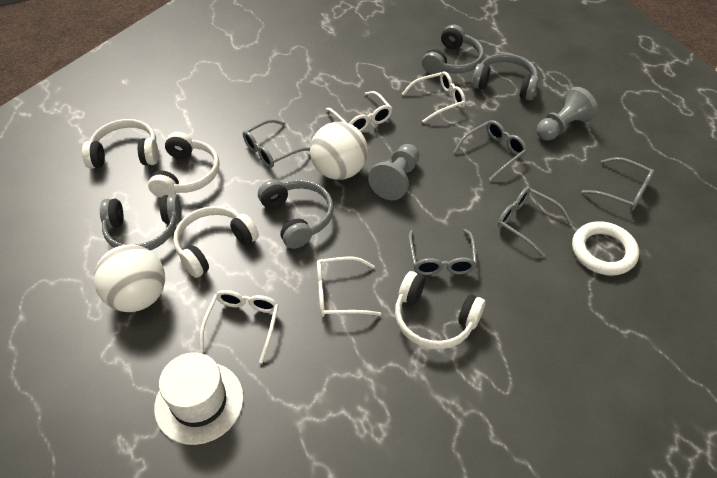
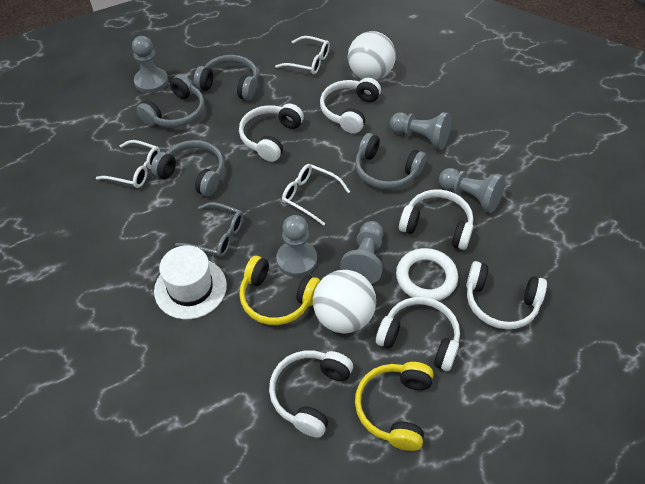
grey glasses: [243,119,310,168] [409,229,477,275] [453,120,527,181] [498,187,572,257] [581,157,655,211] = 5 -> [175,202,243,257] = 1
grey pawn: [368,144,419,200] [537,87,598,141] = 2 -> [132,36,168,93] [276,215,317,277] [340,221,383,284] [390,112,451,149] [439,168,505,213] = 5
white glasses: [200,290,279,363] [317,257,381,317] [326,91,392,131] [402,71,466,123] = 4 -> [96,140,160,188] [275,36,330,74] [282,164,350,226] = 3
white headphones: [82,119,159,169] [148,132,220,198] [173,206,259,278] [395,271,485,349] = 4 -> [239,104,304,162] [269,350,353,438] [320,78,381,134] [376,297,460,371] [399,190,473,250] [466,261,547,329] = 6
yellow headphones: none = 0 -> [239,256,320,325] [355,362,433,451] = 2

